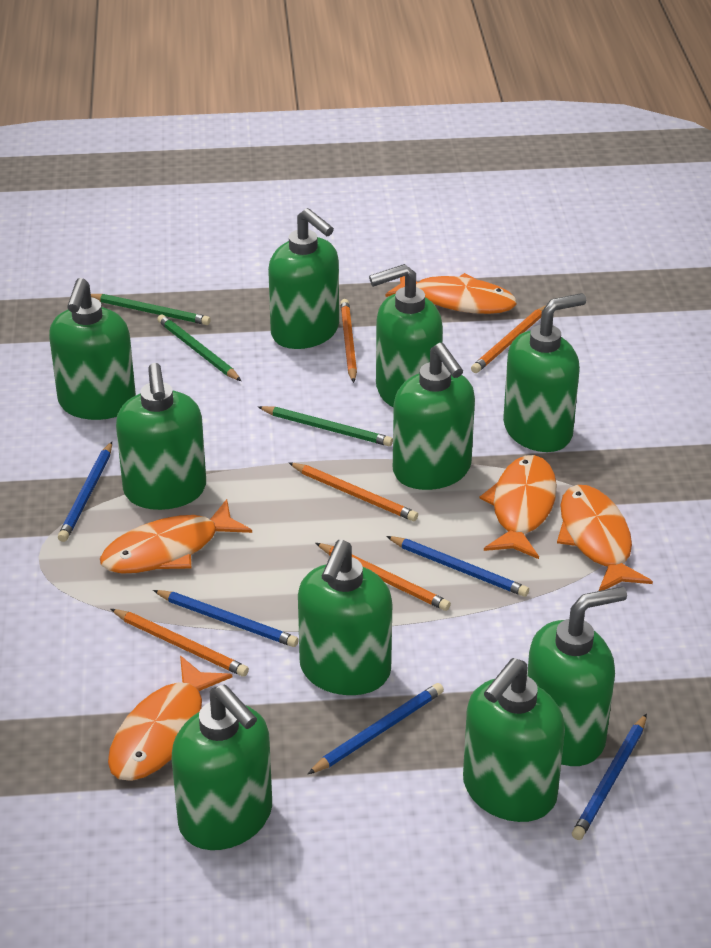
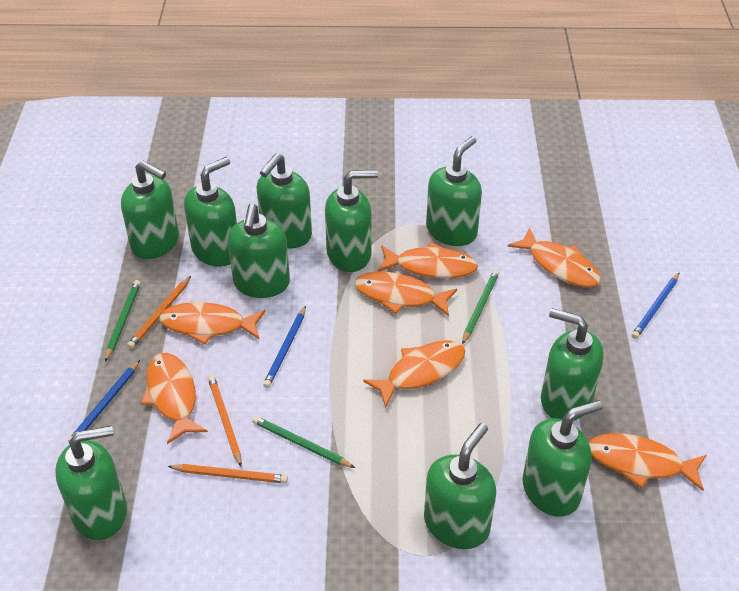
blue pencil: [58,442,112,542] [153,590,299,647] [308,683,444,774] [386,536,529,597] [572,714,647,840] = 5 -> [68,360,140,442] [263,306,306,388] [631,273,679,339] = 3
orange fish: [100,499,252,574] [108,656,232,781] [385,273,517,314] [479,455,557,559] [557,485,653,591] = 5 -> [141,353,208,444] [159,302,266,345] [355,272,457,316] [363,340,465,408] [377,242,478,279] [508,227,601,287] [588,433,706,491] = 7
orange pencil: [111,609,249,677] [289,463,418,521] [316,543,451,611] [340,299,357,383] [471,305,546,373] = 5 -> [127,276,191,349] [167,464,288,483] [208,375,242,466] = 3

